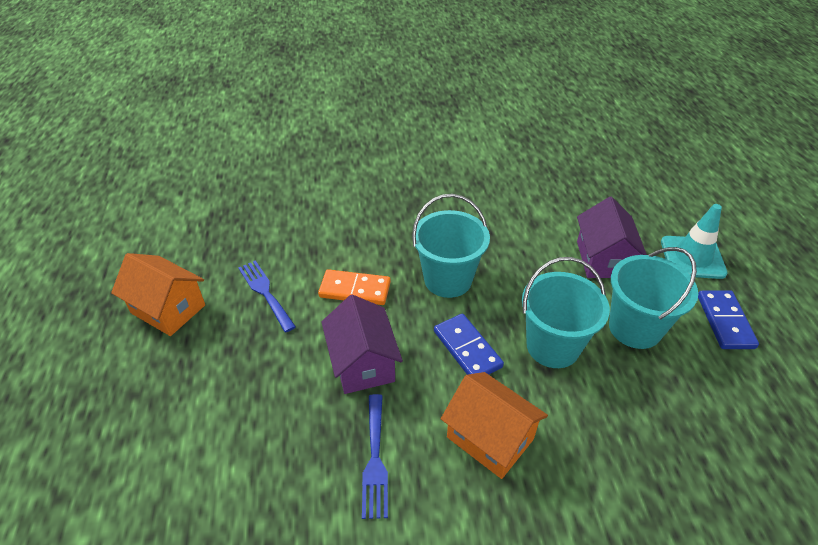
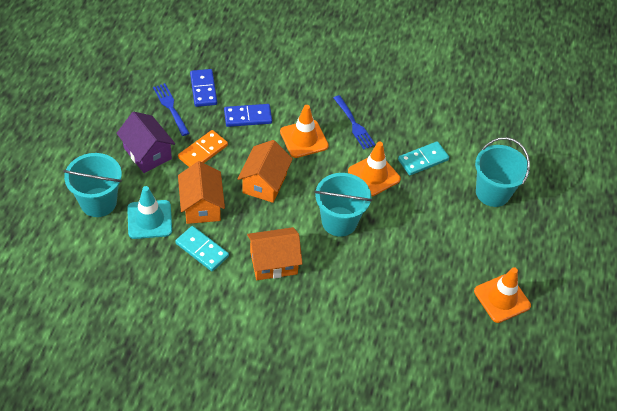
orange house: [111,253,205,336] [441,372,548,479] = 2 -> [178,161,225,224] [238,140,293,203] [247,227,302,280] = 3
orange traffic cone: none = 0 -> [280,105,329,158] [348,142,401,196] [474,268,531,323] = 3
purple house: [322,295,403,394] [577,197,647,278] = 2 -> [116,112,175,173] = 1
turquoise domino: none = 0 -> [175,226,229,271] [398,141,449,175] = 2

